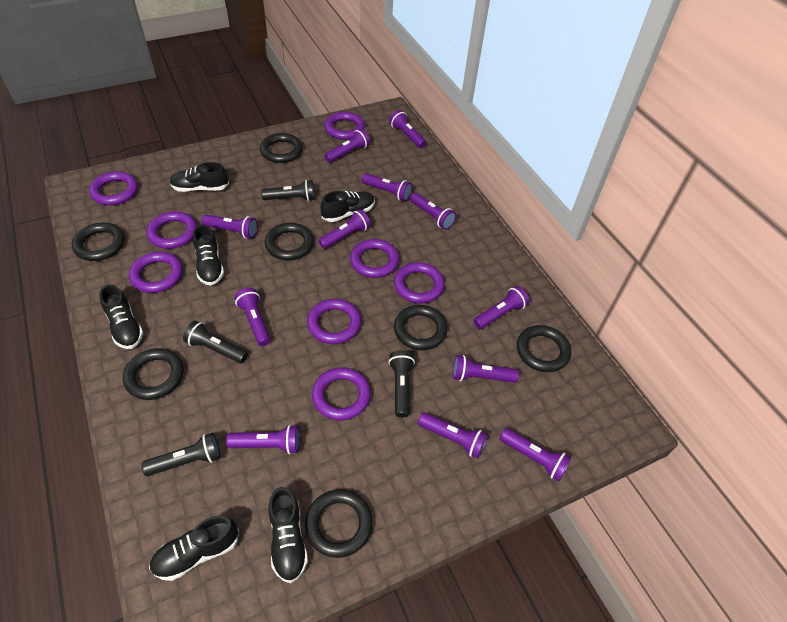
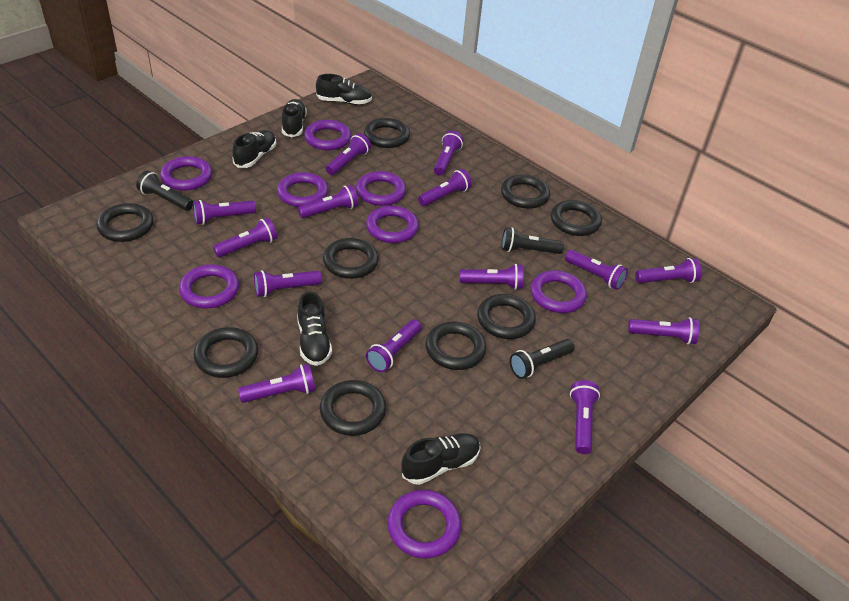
black flashlight: [141,433,220,476] [183,321,248,363] [261,180,315,201] [389,350,415,418] = 4 -> [136,171,193,211] [501,227,564,254] [510,339,575,379] = 3
black ring: [72,222,125,261] [123,348,184,400] [260,133,303,163] [265,223,314,260] [305,489,373,558] [394,305,448,350] [517,325,571,372] = 7 -> [96,203,154,242] [194,327,258,378] [320,380,386,436] [323,238,379,279] [364,118,410,148] [426,322,487,370] [477,294,536,339] [501,174,550,209] [551,200,602,236] = 9
black shoe: [99,284,144,349] [149,516,239,581] [170,162,229,192] [193,225,224,285] [268,487,308,583] [320,191,375,222] = 6 -> [233,130,276,168] [282,99,307,137] [297,292,332,366] [316,74,372,105] [401,433,480,485] = 5
purple flashlight: [202,215,258,239] [226,425,300,454] [234,288,271,346] [318,209,371,249] [325,129,370,163] [362,173,412,201] [389,110,426,148] [410,193,456,230] [418,412,488,459] [453,355,519,383] [473,286,529,329] [499,428,571,481] = 12 -> [193,200,256,225] [213,217,277,258] [238,364,315,403] [254,270,322,297] [298,185,358,218] [326,133,371,175] [366,320,422,372] [418,169,472,206] [434,131,463,176] [460,264,524,290] [565,250,628,290] [570,380,600,454] [628,317,699,345] [635,258,702,283] = 14

